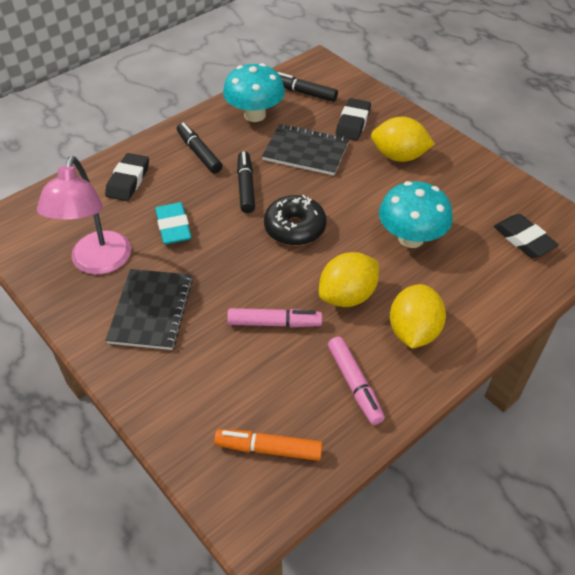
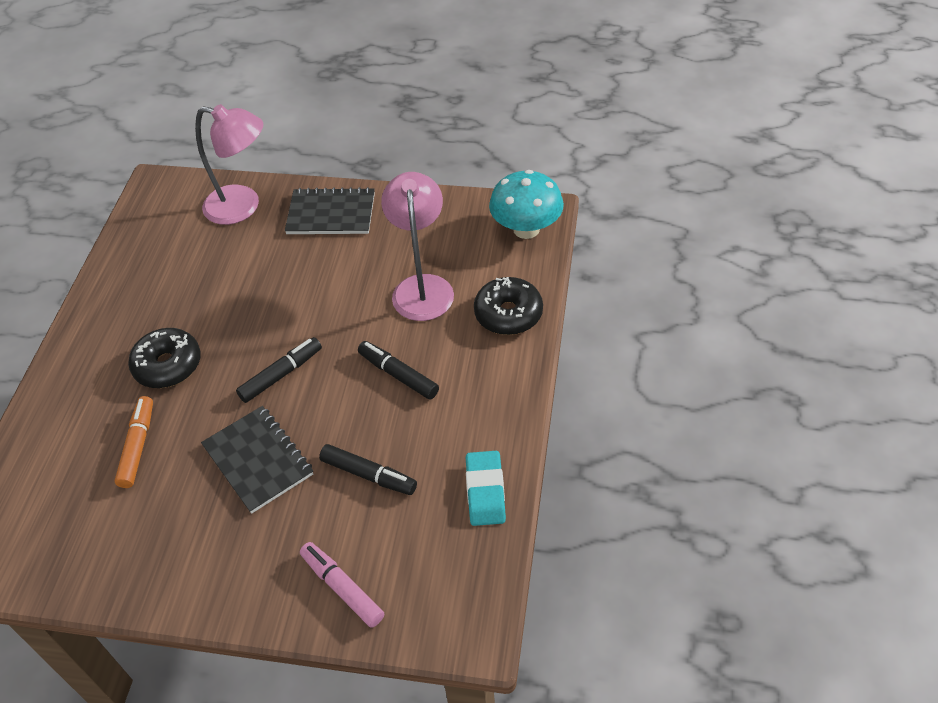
black donut: [264,195,327,246] = 1 -> [128,328,201,388] [474,277,543,335] = 2
black eraser: [105,153,149,201] [336,98,371,141] [494,214,559,258] = 3 -> none = 0
pink lamp: [37,156,131,275] = 1 -> [195,104,263,225] [381,172,454,321] = 2
pink marker: [227,308,322,328] [328,336,385,425] = 2 -> [300,542,384,628] = 1
turquoise mushroom: [223,63,285,122] [379,181,453,248] = 2 -> [489,170,564,239] = 1
yellow lemon: [319,252,379,307] [371,117,435,162] [390,284,446,349] = 3 -> none = 0

